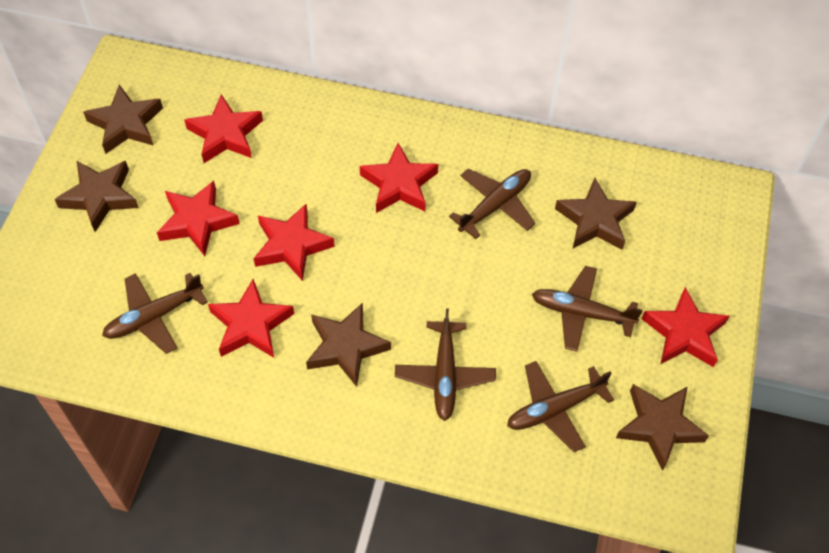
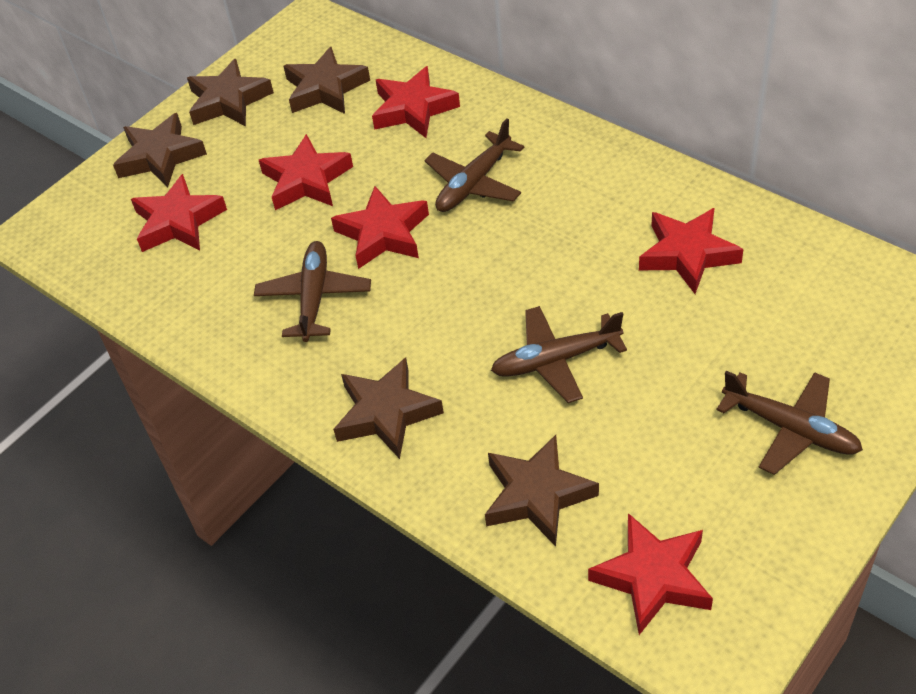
brown plane: [102,273,208,354] [395,309,496,421] [449,169,535,239] [507,361,614,452] [532,266,643,351] = 5 -> [254,241,371,342] [424,119,524,212] [491,306,627,403] [716,371,863,475] = 4

